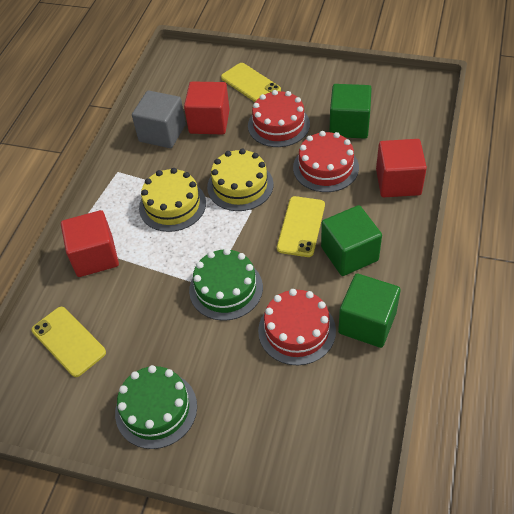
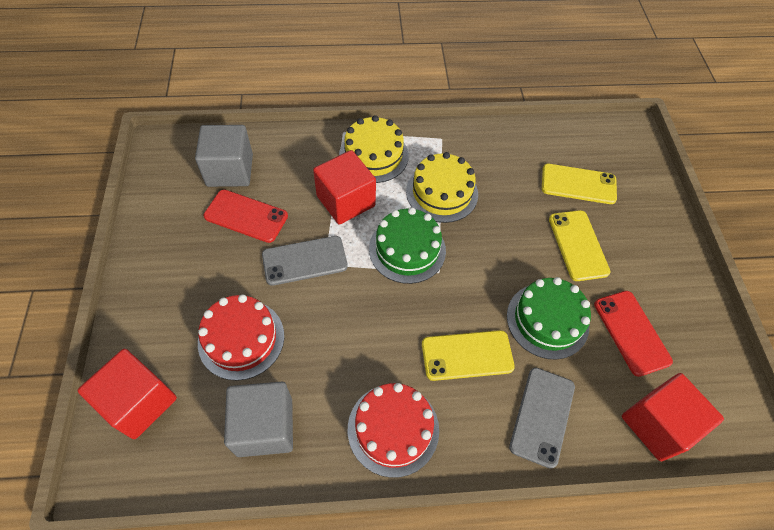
green cube: [321,205,382,276] [329,84,372,139] [338,274,401,348] = 3 -> none = 0
grey cube: [132,91,186,148] = 1 -> [195,125,253,187] [224,382,293,457] = 2
grey phone: none = 0 -> [262,236,348,286] [509,368,575,469] = 2
red cake: [248,90,310,147] [258,289,336,365] [293,131,359,192] = 3 -> [198,294,284,381] [348,383,439,478] = 2
red phone: none = 0 -> [204,190,288,243] [594,291,673,377] = 2

